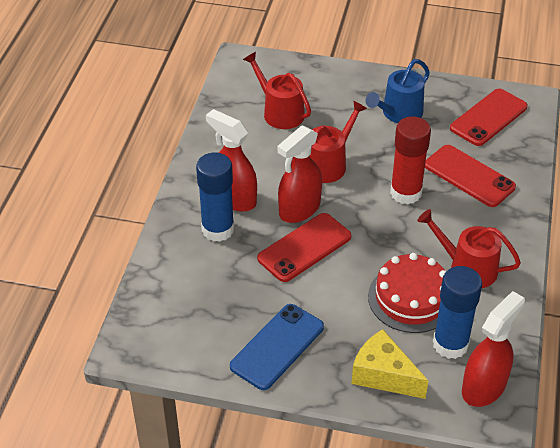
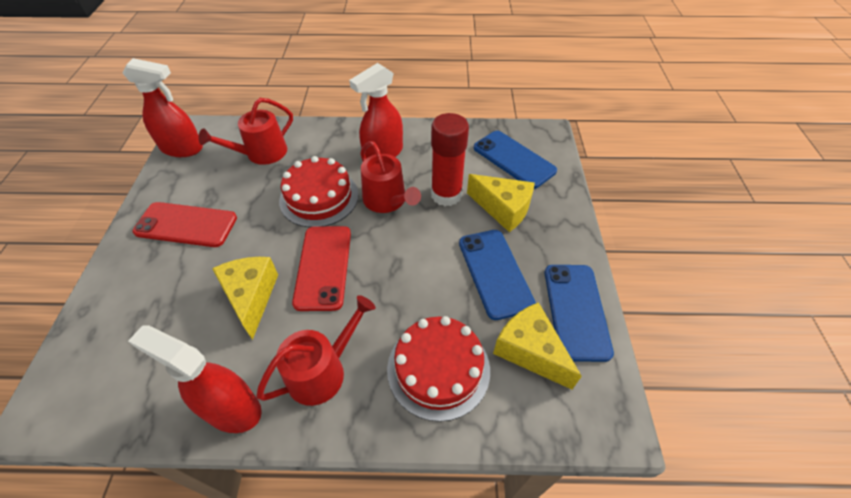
blue glue stick: [196,153,234,242] [433,266,482,359] = 2 -> none = 0
blue phone: [230,304,324,390] = 1 -> [459,230,536,320] [474,131,557,189] [545,265,614,362] = 3
blue watering can: [365,59,430,123] = 1 -> none = 0
red cake: [368,253,447,333] = 1 -> [279,156,359,228] [387,316,490,422] = 2
red phone: [257,213,351,282] [425,145,516,207] [450,89,528,146] = 3 -> [132,202,237,247] [292,226,351,311] = 2
yellow cheese: [351,329,428,399] = 1 -> [212,257,278,340] [467,174,535,232] [493,302,582,390] = 3

